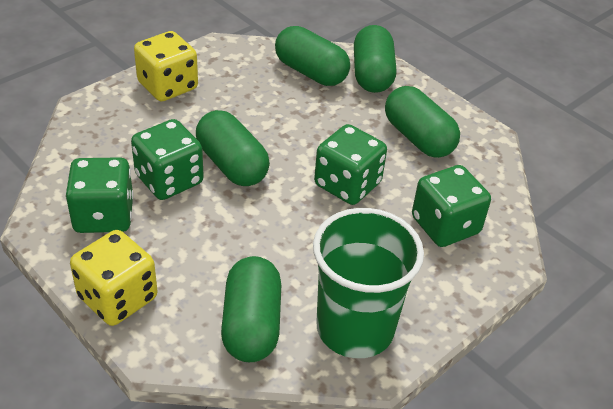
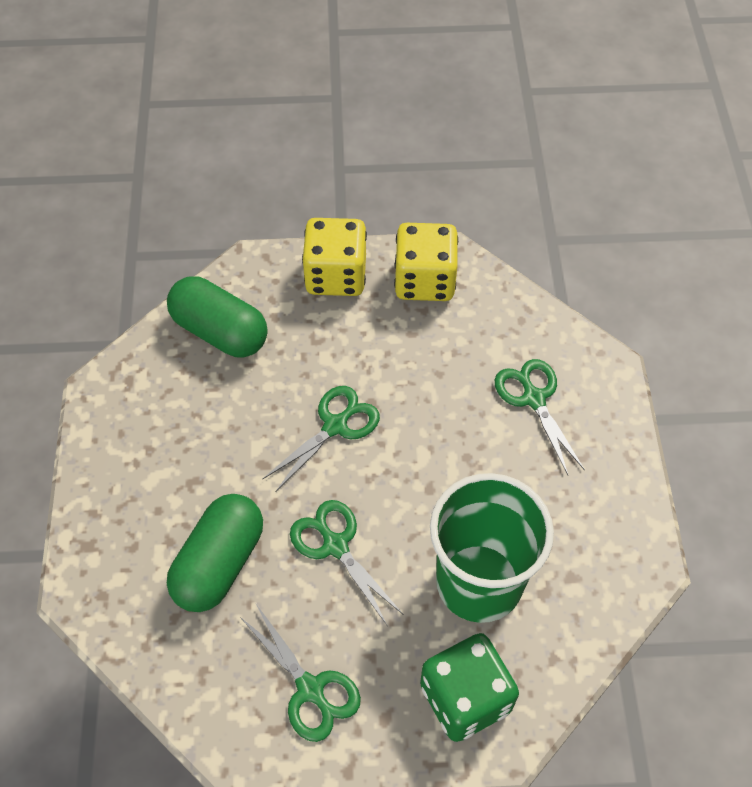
green capsule: [196,110,270,186] [221,256,281,362] [275,26,350,86] [354,25,396,93] [385,86,460,158] = 5 -> [167,276,268,358] [167,494,263,612] = 2
green dice: [65,157,134,233] [131,119,204,200] [314,124,387,205] [412,165,491,247] = 4 -> [420,633,519,742] = 1
green scissors: none = 0 -> [240,604,361,742] [262,386,380,491] [290,500,404,625] [495,359,585,475] = 4

